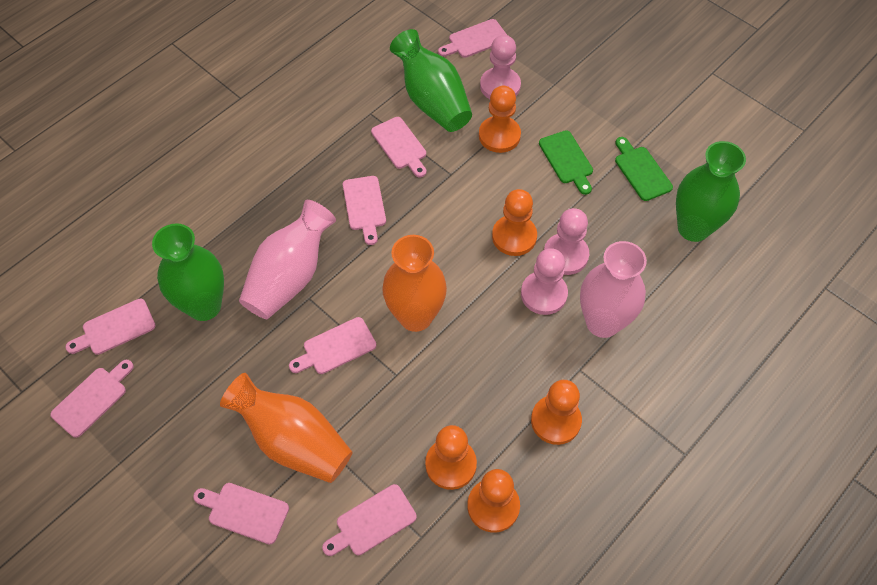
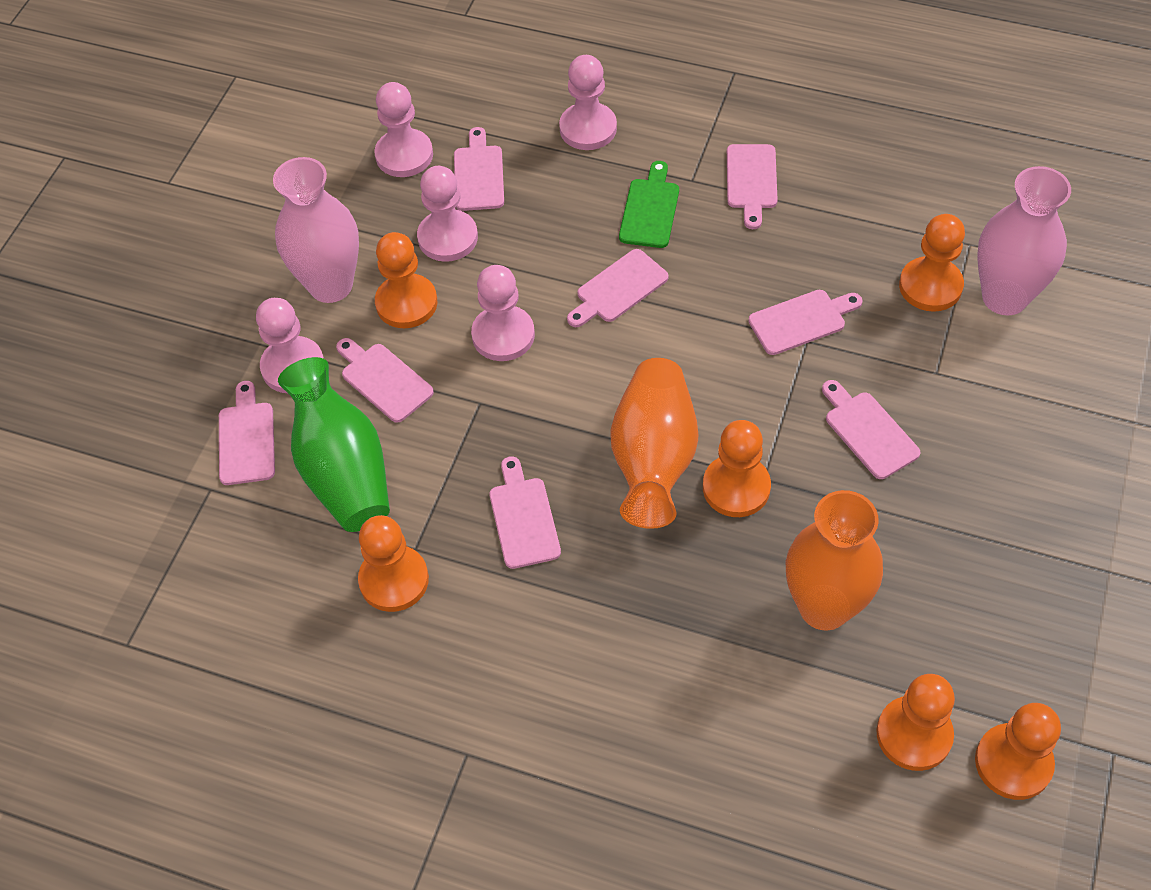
green cutting board: [539,130,593,195] [615,137,673,201] = 2 -> [619,161,679,248] = 1
green vase: [152,223,224,321] [390,29,472,132] [676,141,746,242] = 3 -> [278,357,390,532] = 1
orange pawn: [425,425,477,490] [467,469,520,533] [479,86,521,153] [492,189,537,256] [531,380,582,445] = 5 -> [358,515,429,612] [375,232,437,328] [703,420,771,517] [876,674,955,771] [899,214,965,312] [975,703,1061,800] = 6
pink pawn: [480,35,521,99] [521,248,568,315] [544,208,589,275] = 3 -> [256,298,324,393] [374,82,433,177] [417,166,478,262] [471,265,535,361] [559,55,617,150] = 5

